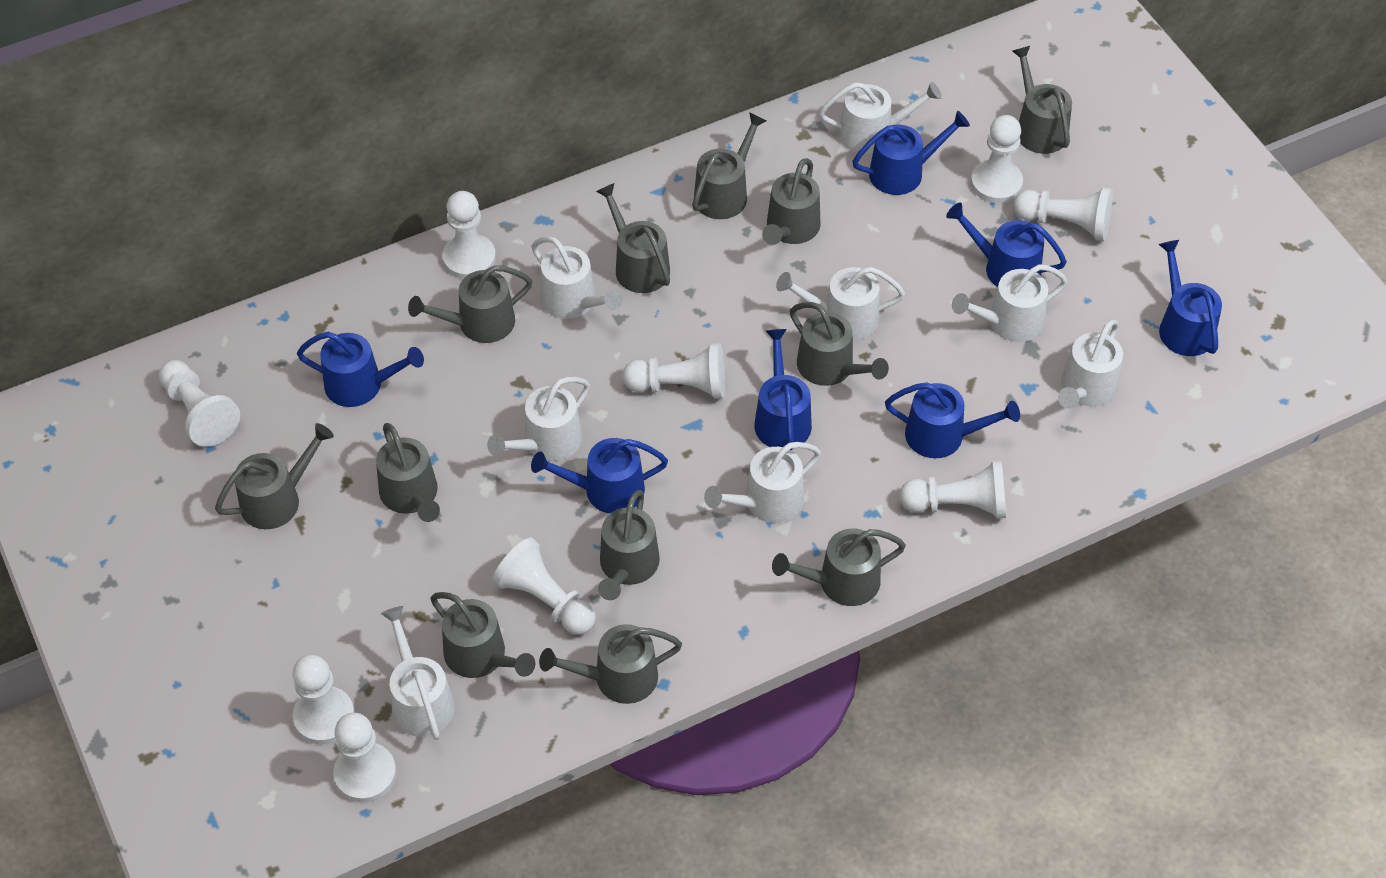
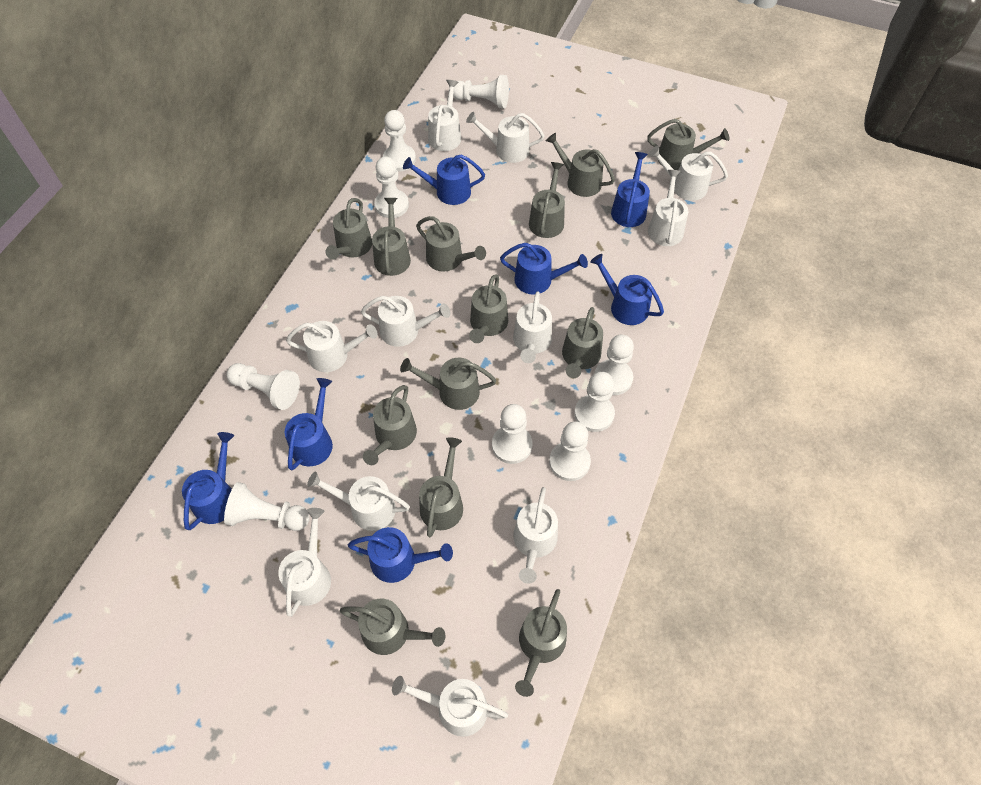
grey watering can: [215,423,334,529] [376,423,440,522] [408,265,532,343] [430,592,535,678] [539,624,682,704] [596,183,670,293] [598,490,660,600] [692,112,767,219] [762,158,820,245] [772,528,906,606] [790,302,889,386] [1012,46,1072,154] = 12 -> [326,198,372,260] [340,599,445,655] [363,385,417,465] [372,198,411,276] [400,358,496,410] [416,216,486,272] [419,437,463,537] [469,274,508,343] [515,589,567,697] [529,162,565,238] [546,133,615,197] [562,307,603,378] [647,119,730,170] = 13
white watering can: [381,606,455,740] [487,377,590,461] [532,236,623,319] [704,442,821,523] [776,267,905,340] [819,82,942,154] [952,264,1068,342] [1058,319,1123,409] = 8 -> [278,508,331,617] [286,321,378,372] [307,472,410,531] [361,296,451,347] [392,676,508,737] [428,80,461,151] [466,112,545,163] [513,291,552,363] [513,487,558,584] [648,146,728,201] [648,170,688,246] = 11

